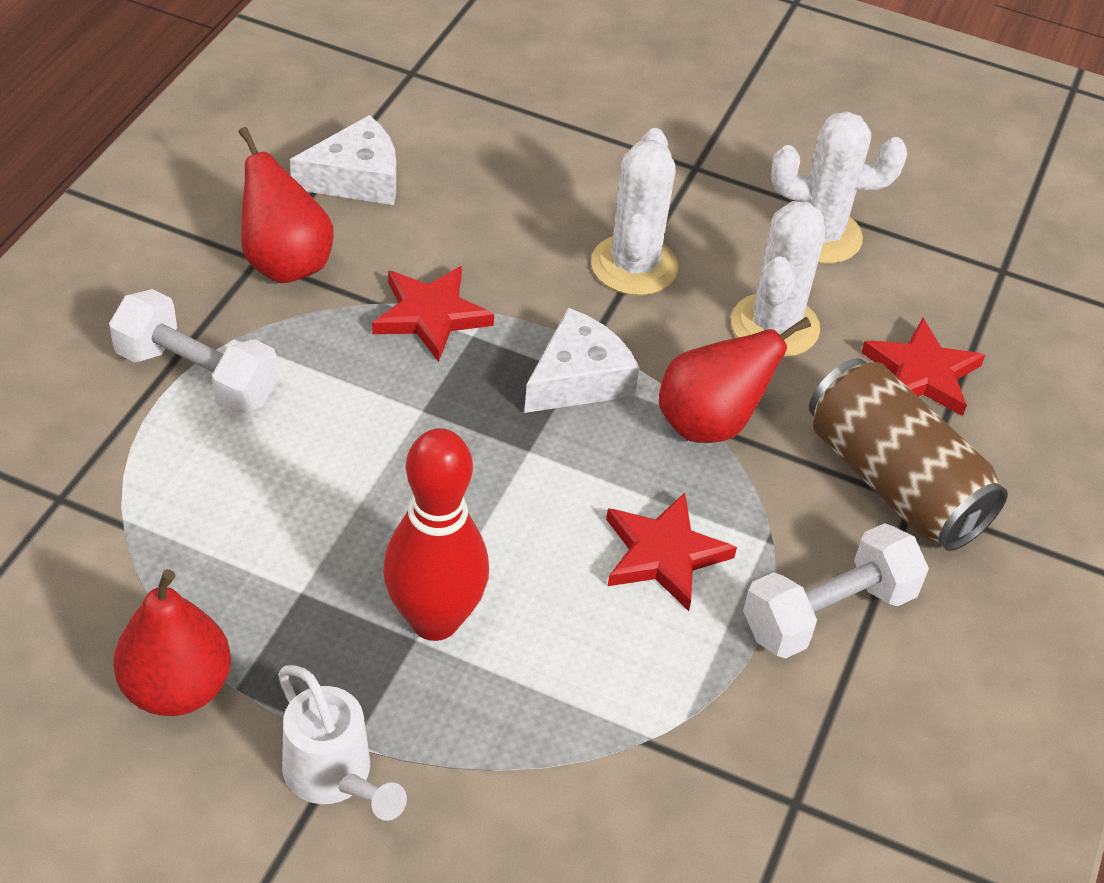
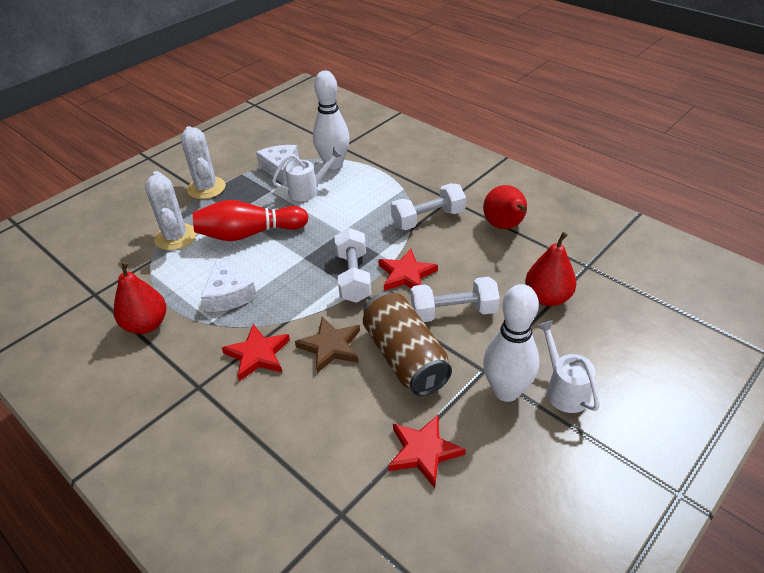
brown star: none = 0 -> [295,317,360,373] = 1
white bowling pin: none = 0 -> [313,71,350,169] [483,284,539,402] = 2
white cactus: [591,128,678,296] [731,201,825,357] [771,111,907,264] = 3 -> [145,171,197,250] [181,126,226,199] = 2
white dumbbell: [109,289,279,415] [743,523,929,658] = 2 -> [334,228,372,303] [391,183,466,230] [411,277,500,322] = 3
white watering can: [278,665,407,821] = 1 -> [272,147,343,201] [537,320,600,413] = 2

